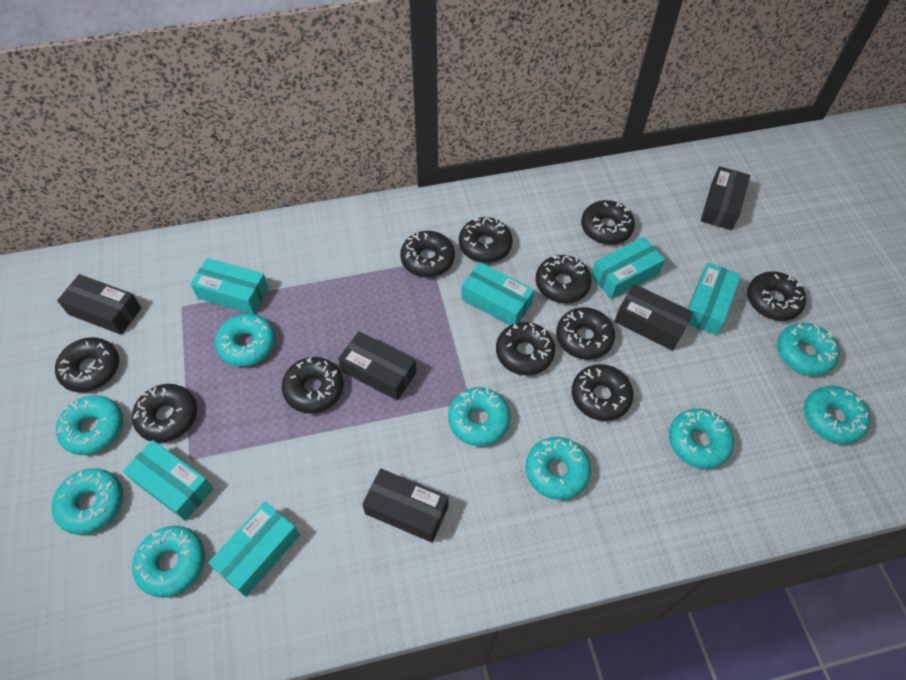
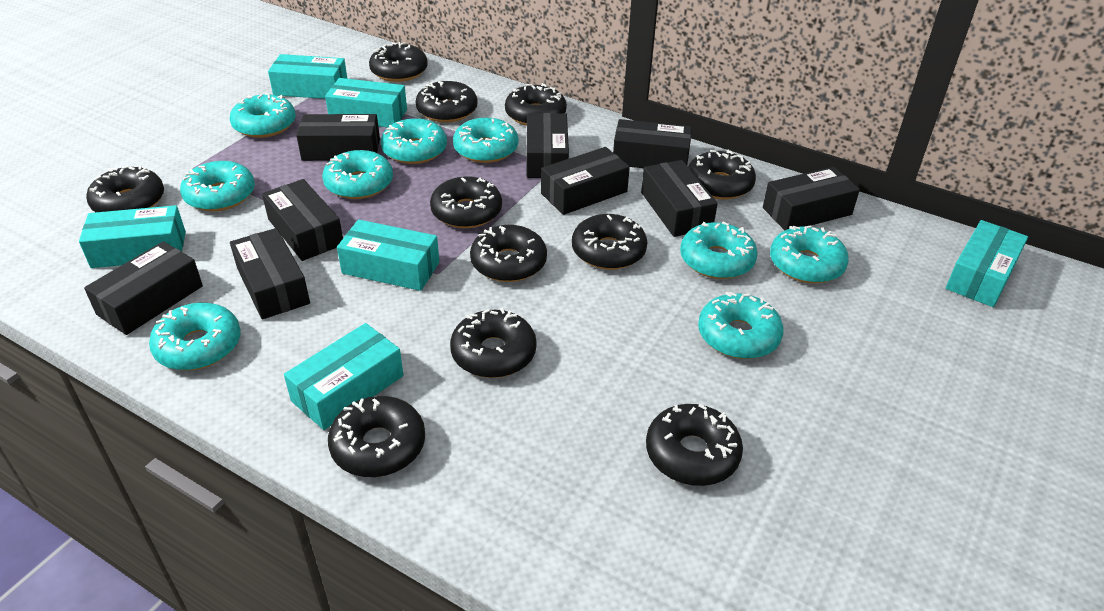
black box: [57,274,141,335] [338,331,417,400] [362,469,449,543] [614,284,693,351] [701,166,750,230] = 5 -> [84,241,203,335] [230,228,310,319] [262,179,343,261] [296,114,380,161] [527,113,569,178] [541,147,630,215] [613,119,692,168] [641,160,718,237] [763,167,860,230] = 9

